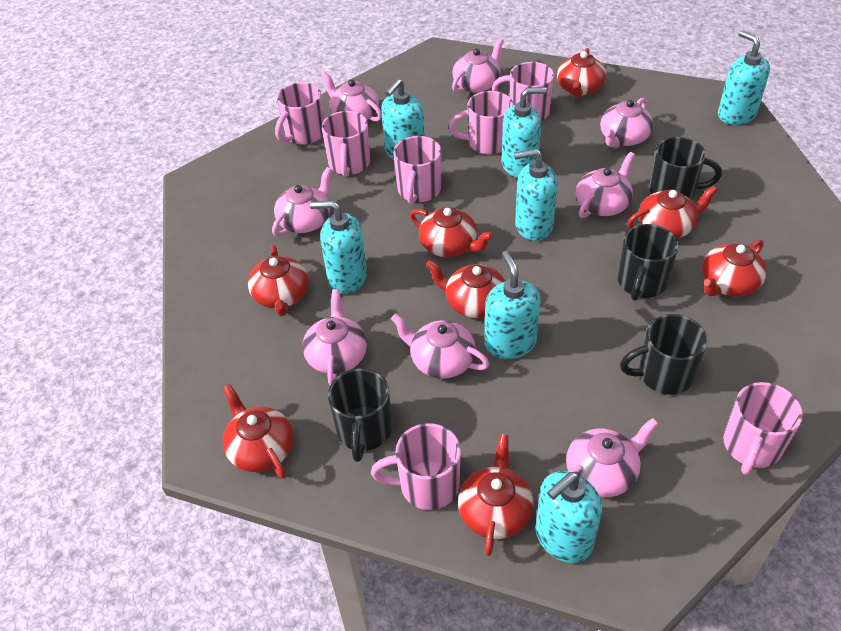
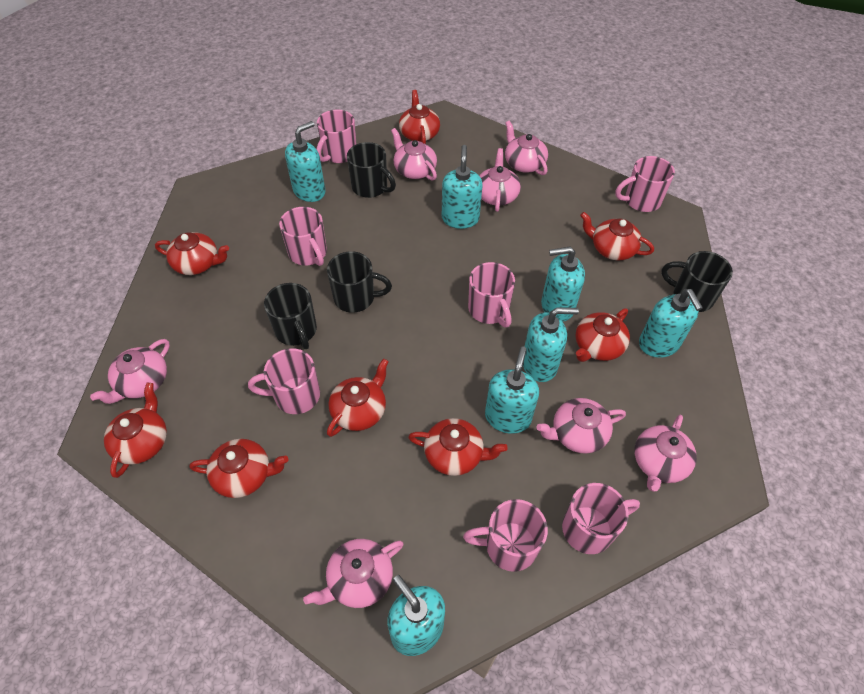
pink teapot: [272,167,332,237] [302,289,367,385] [321,72,382,121] [391,313,490,379] [452,38,504,93] [566,418,658,497] [576,152,635,218] [600,97,653,147] = 8 -> [90,339,170,404] [303,539,404,608] [391,128,437,181] [479,148,521,212] [505,121,548,175] [536,398,626,454] [634,415,697,492] = 7

